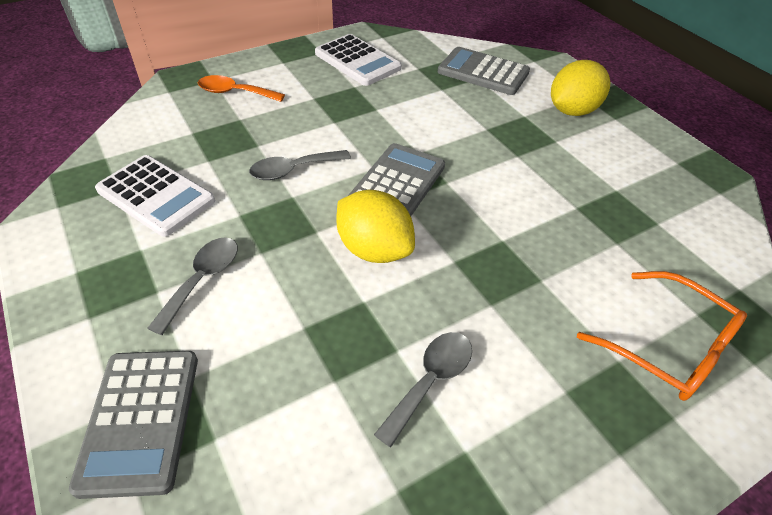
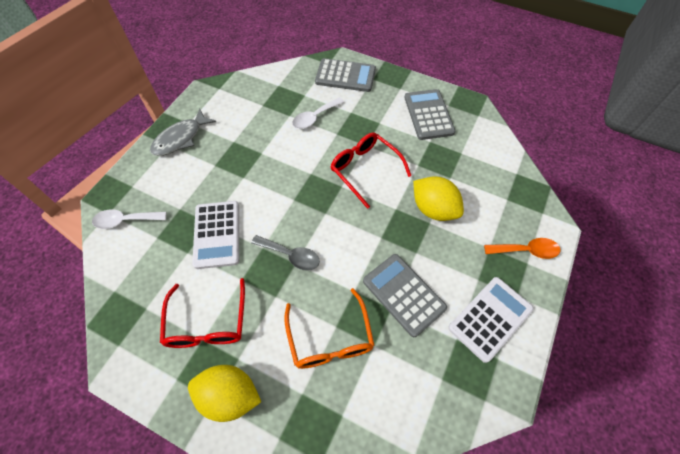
grey fish: none = 0 -> [150,108,216,156] = 1
grey spoon: [147,237,238,335] [249,150,351,180] [374,332,472,447] = 3 -> [251,235,320,271] = 1
red glasses: none = 0 -> [160,278,245,348] [330,132,411,209] = 2
white spoon: none = 0 -> [92,209,166,229] [292,97,344,129] = 2

